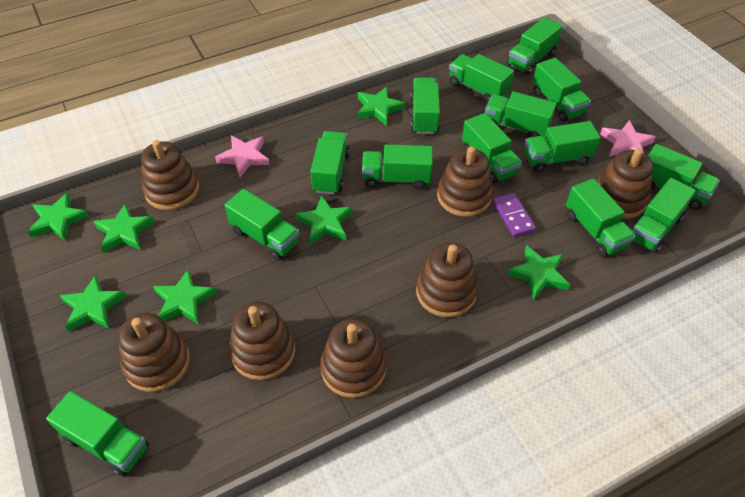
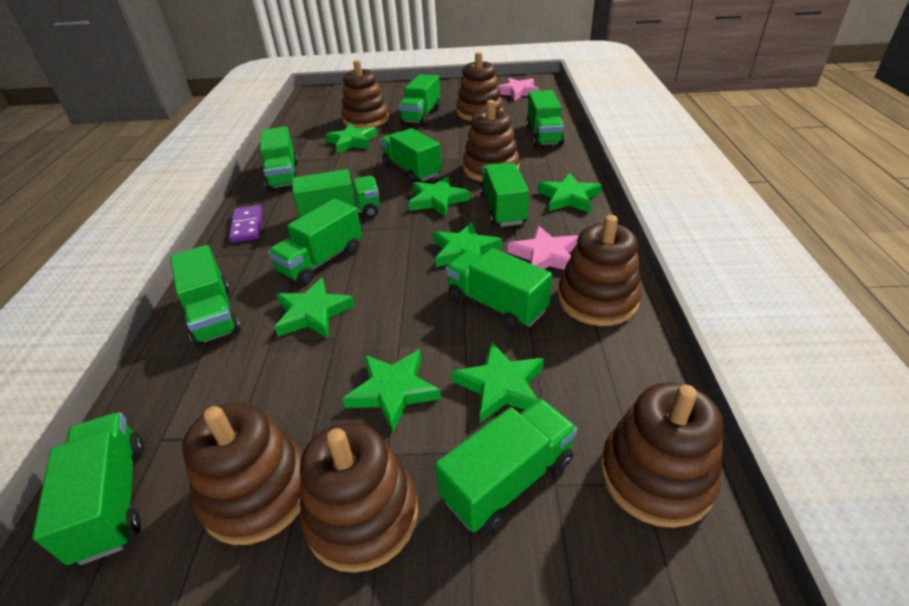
green truck: [46,391,149,477] [225,189,300,260] [310,131,350,195] [362,144,433,190] [410,77,440,134] [449,54,514,103] [462,113,522,183] [485,91,556,138] [507,17,562,75] [524,121,600,172] [533,58,591,122] [566,179,635,257] [631,178,696,253] [648,144,720,210] = 14 -> [32,412,144,565] [170,245,241,346] [260,126,298,191] [268,199,362,285] [292,169,380,218] [380,128,442,183] [399,74,441,125] [435,399,577,533] [446,248,552,330] [480,163,529,227] [526,90,565,147] = 11

